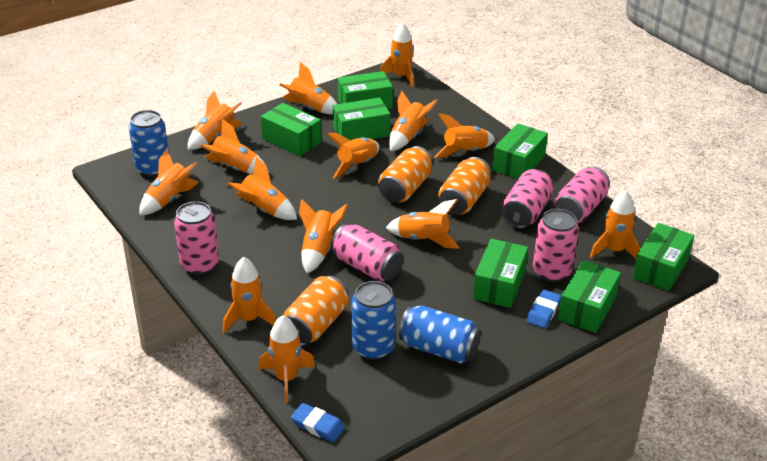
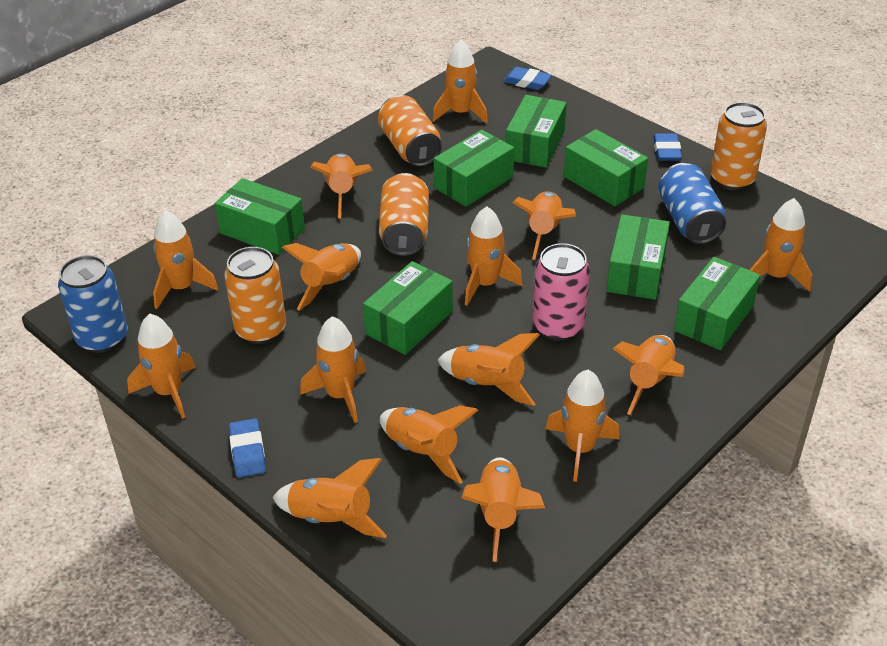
blue can: [128,110,169,177] [352,281,396,360] [399,305,481,363] = 3 -> [58,255,127,353] [658,163,726,244] = 2
blue eraser: [291,403,345,442] [526,290,561,328] = 2 -> [229,418,266,477] [503,67,552,90] [653,133,682,161] = 3
orange can: [284,276,348,346] [378,146,433,203] [438,157,491,215] = 3 -> [224,247,286,344] [378,95,442,167] [379,173,429,256] [710,102,767,191] = 4
orange rocket: [139,149,198,216] [188,91,243,150] [200,119,269,174] [223,257,276,333] [227,156,297,220] [258,315,315,403] [280,62,337,115] [299,199,348,273] [327,133,379,179] [380,23,414,87] [386,199,460,249] [389,91,438,151] [435,113,495,158] [590,190,641,259] = 14 -> [127,314,196,419] [153,210,219,309] [272,458,387,538] [282,243,361,310] [300,316,366,423] [310,153,373,218] [380,405,478,484] [432,40,488,124] [438,333,540,406] [462,457,545,562] [465,206,523,306] [512,191,576,260] [545,370,620,482] [612,335,685,415] [750,198,812,292] = 15
pink can: [174,201,219,275] [331,223,403,282] [502,169,554,228] [533,209,579,282] [554,166,610,223] = 5 -> [532,243,590,341] = 1

